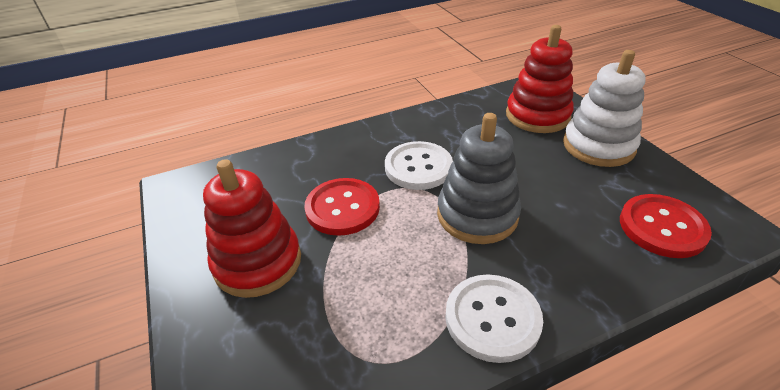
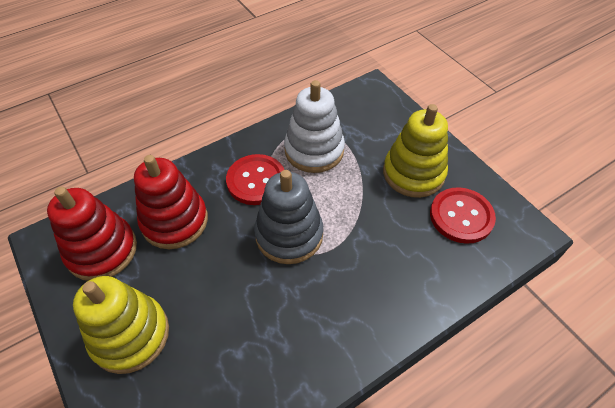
white button: [385,141,453,190] [445,274,543,363] = 2 -> none = 0
yellow stacking toy: none = 0 -> [73,276,169,374] [383,104,448,198] = 2

